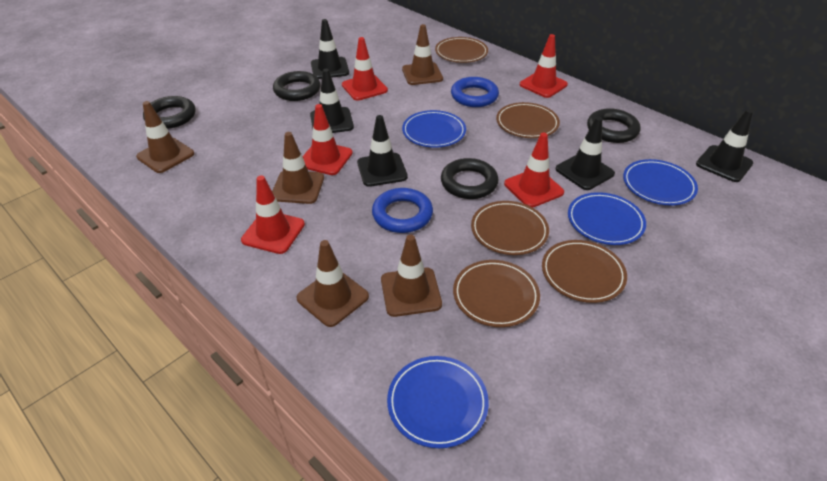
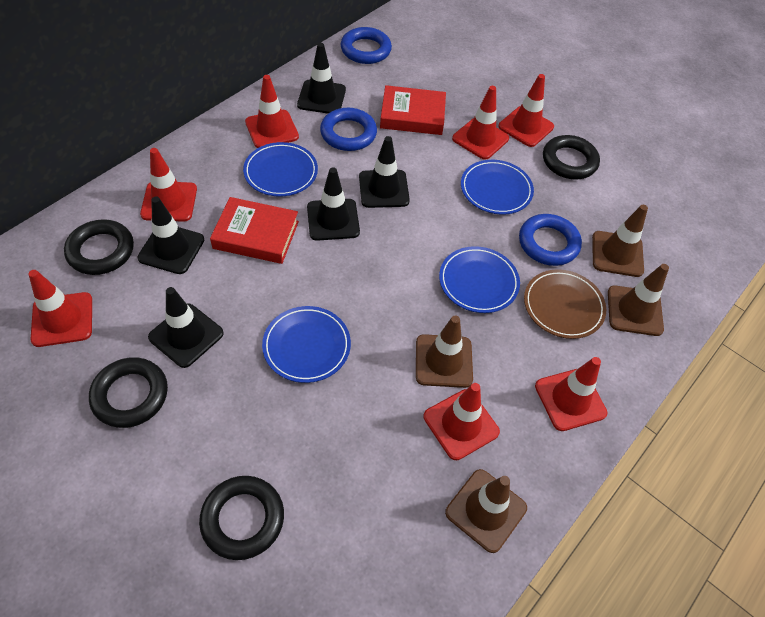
blue ring: [372,188,433,233] [451,77,499,107] = 2 -> [320,108,377,151] [341,27,392,64] [519,214,582,266] = 3
brown plate: [435,37,488,63] [453,260,540,327] [471,201,549,255] [496,102,560,138] [542,240,627,303] = 5 -> [524,269,606,339] = 1
brown traffic cone: [136,101,194,173] [272,132,324,204] [296,240,369,327] [381,235,442,317] [402,24,443,85] = 5 -> [416,315,473,388] [445,469,527,553] [592,205,648,277] [608,264,669,336] = 4
red book: none = 0 -> [210,197,299,264] [380,85,446,135] = 2
red traffic cone: [241,175,305,254] [302,104,353,175] [342,37,388,101] [504,133,564,208] [520,34,568,98] = 5 -> [29,270,92,347] [140,148,197,222] [245,75,299,148] [424,383,500,460] [452,86,509,160] [498,74,554,147] [535,357,607,431] = 7

